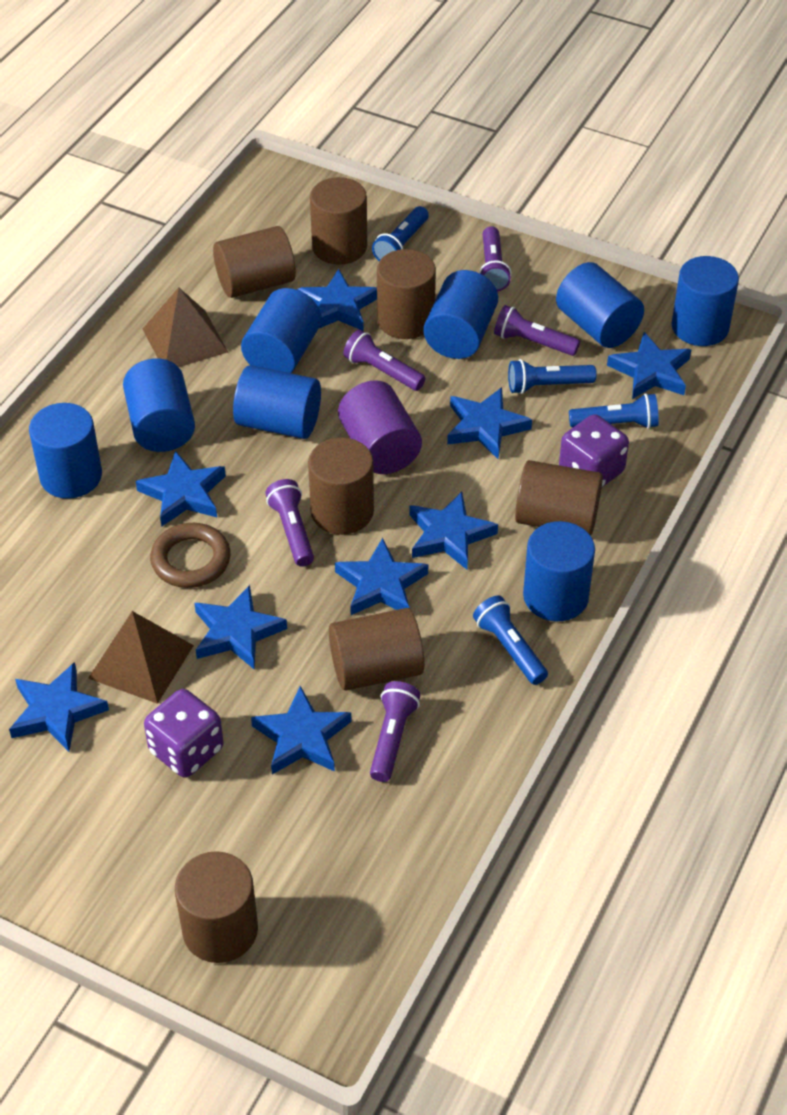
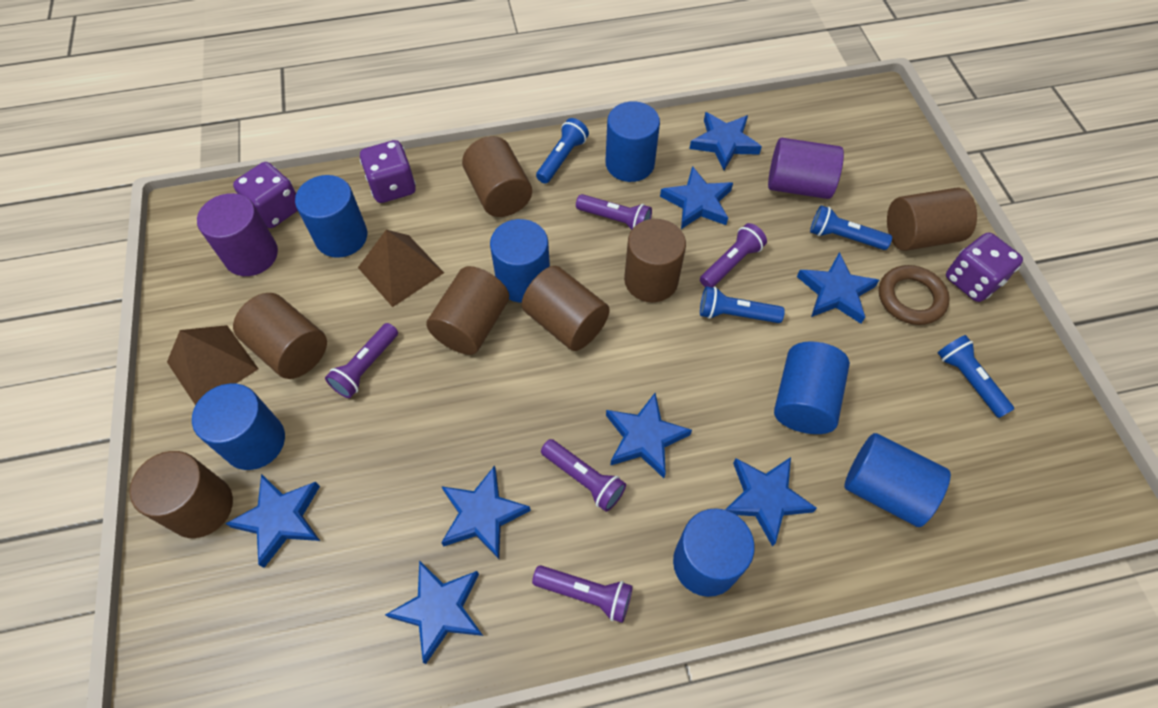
blue cylinder: [29,403,102,499] [123,359,195,452] [233,365,321,439] [241,288,322,373] [424,270,498,359] [523,521,595,621] [556,262,644,348] [671,256,739,346] = 8 -> [192,384,285,470] [295,175,367,258] [490,219,550,303] [606,101,660,182] [673,508,755,597] [774,341,850,434] [845,433,951,527] = 7
blue star: [9,662,109,752] [136,451,226,527] [194,585,287,670] [251,686,352,774] [297,269,377,331] [335,538,428,615] [409,492,498,570] [447,387,532,459] [607,332,691,399] = 9 -> [225,474,320,568] [385,560,483,664] [441,466,531,559] [606,393,692,478] [660,166,733,229] [689,112,762,170] [725,457,817,547] [797,252,879,323] = 8
purple cylinder: [338,380,422,474] = 1 -> [197,193,278,276] [768,138,844,199] = 2
purple dice: [144,689,224,778] [559,414,629,487] = 2 -> [233,162,298,228] [360,140,416,203] [946,233,1023,302] = 3

